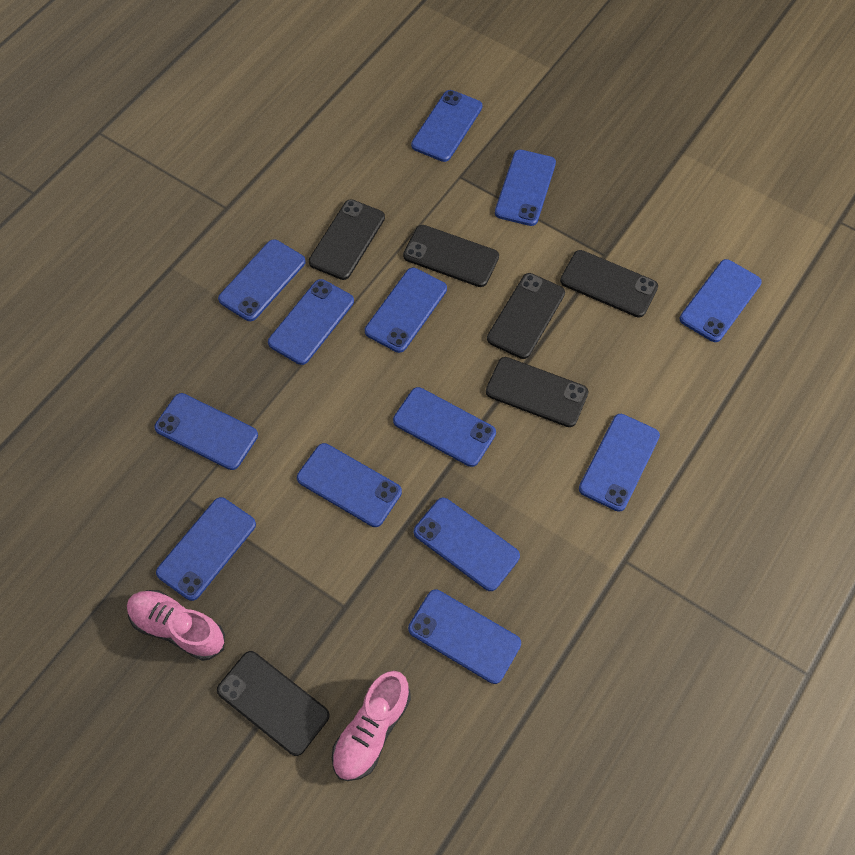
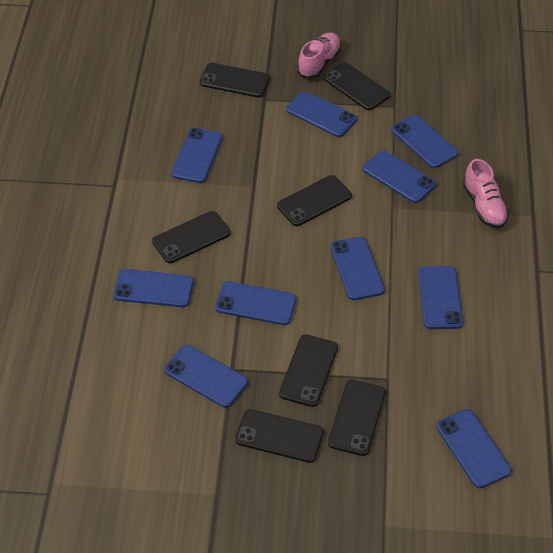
black phone: [217,651,330,756] [309,199,385,280] [403,225,499,287] [486,357,588,427] [487,273,565,359] [560,250,658,318] = 6 -> [152,211,230,263] [200,63,270,97] [235,409,324,463] [277,175,352,226] [279,334,338,407] [324,62,390,110] [328,380,385,456] = 7
blue phone: [154,393,258,470] [156,497,256,601] [218,239,306,321] [268,279,354,365] [297,443,402,527] [365,268,447,353] [393,387,496,467] [408,589,521,684] [411,90,483,162] [414,498,520,591] [495,150,556,226] [579,414,660,512] [680,259,762,342] = 13 -> [114,269,194,307] [164,345,248,408] [171,128,222,183] [215,281,296,325] [286,91,357,137] [330,237,385,300] [363,150,436,203] [391,115,458,168] [418,266,463,329] [436,409,512,488] = 10

